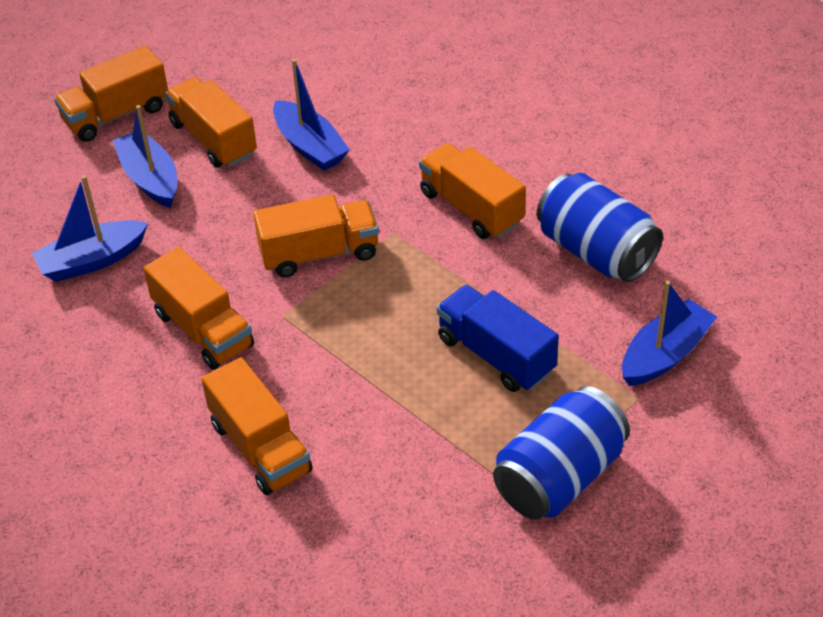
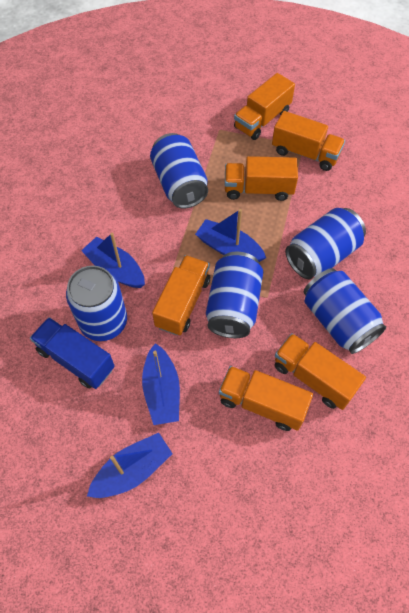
blue can: [493,386,630,520] [537,173,663,282] = 2 -> [66,265,127,341] [150,133,208,209] [206,252,263,338] [285,208,366,279] [304,268,386,354] = 5

